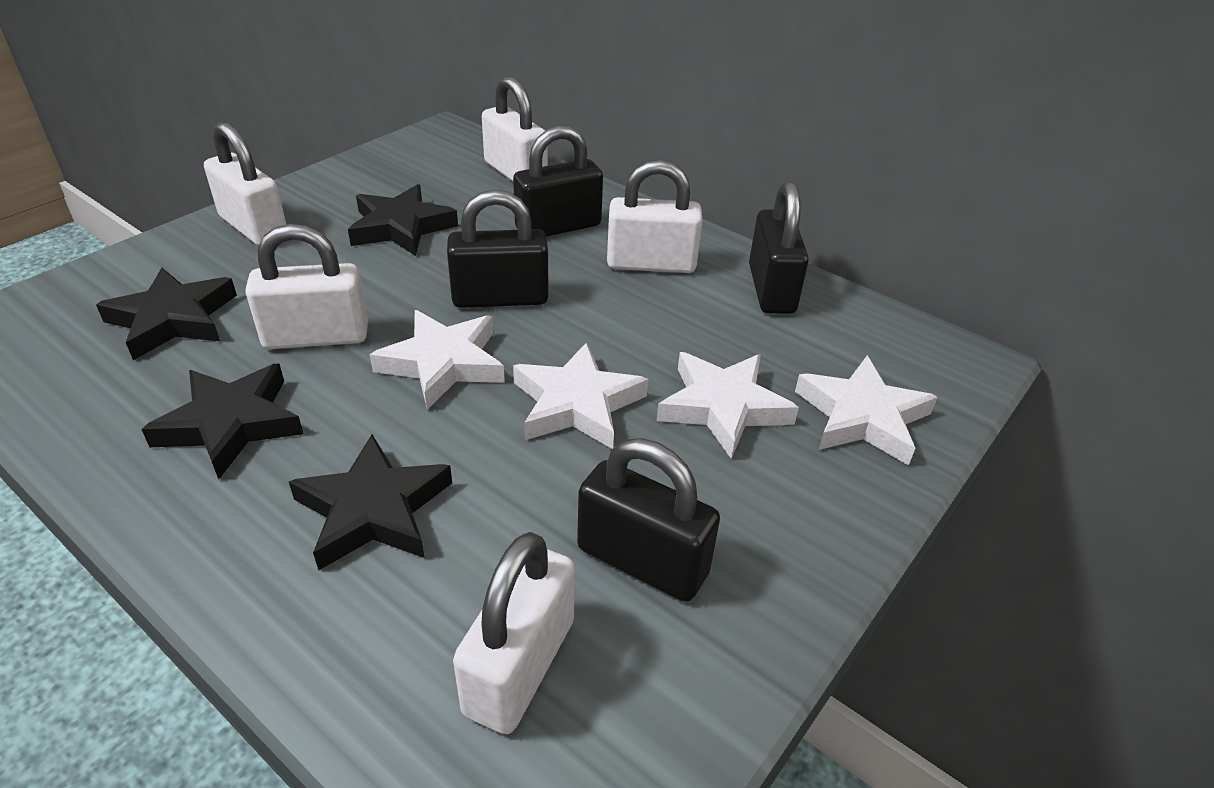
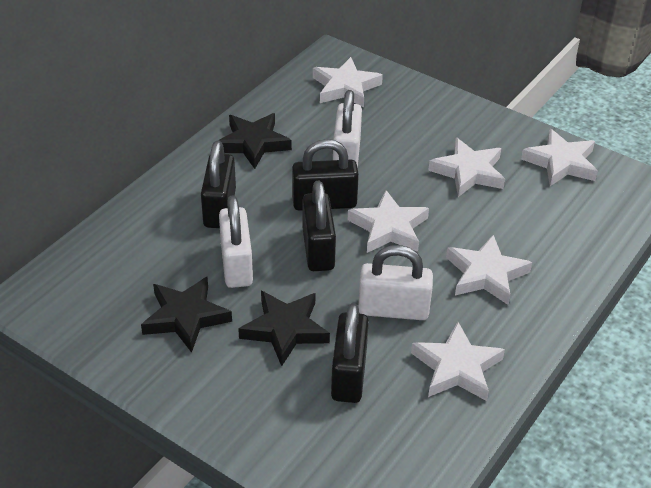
black star: [96,267,237,360] [141,364,304,479] [289,435,452,570] [348,184,458,256] = 4 -> [141,277,232,353] [218,113,292,169] [238,291,330,366] = 3
white padlock: [204,122,287,246] [245,224,368,349] [453,532,575,734] [482,76,548,182] [607,160,703,273] = 5 -> [219,195,253,288] [333,90,362,168] [358,245,433,320] = 3
white star: [370,310,505,410] [513,342,648,449] [657,352,799,459] [795,356,938,466] = 4 -> [313,57,383,108] [348,190,429,253] [411,322,505,401] [428,138,505,197] [446,235,532,305] [521,129,598,186] = 6

